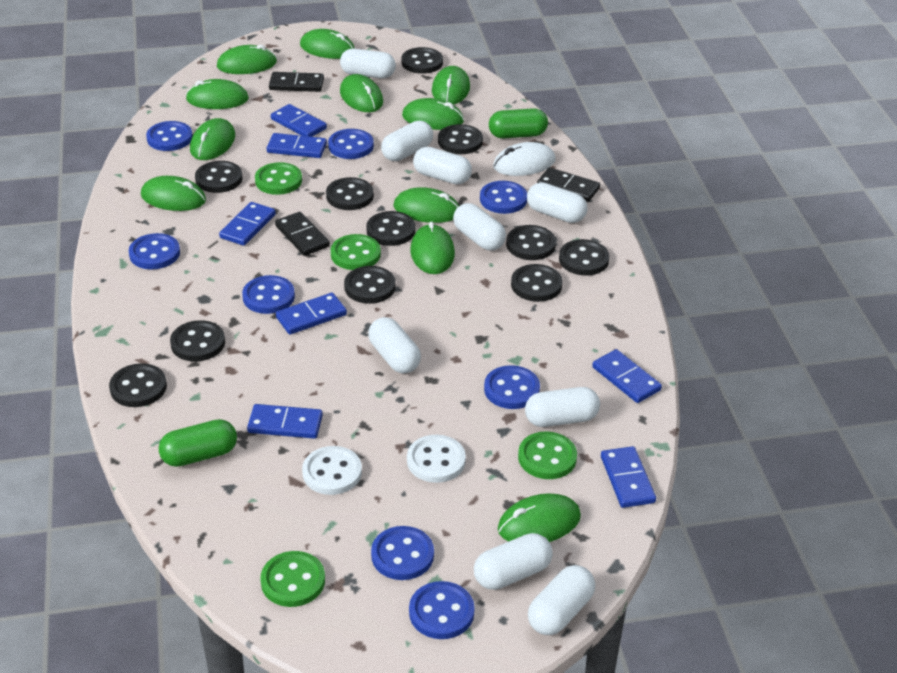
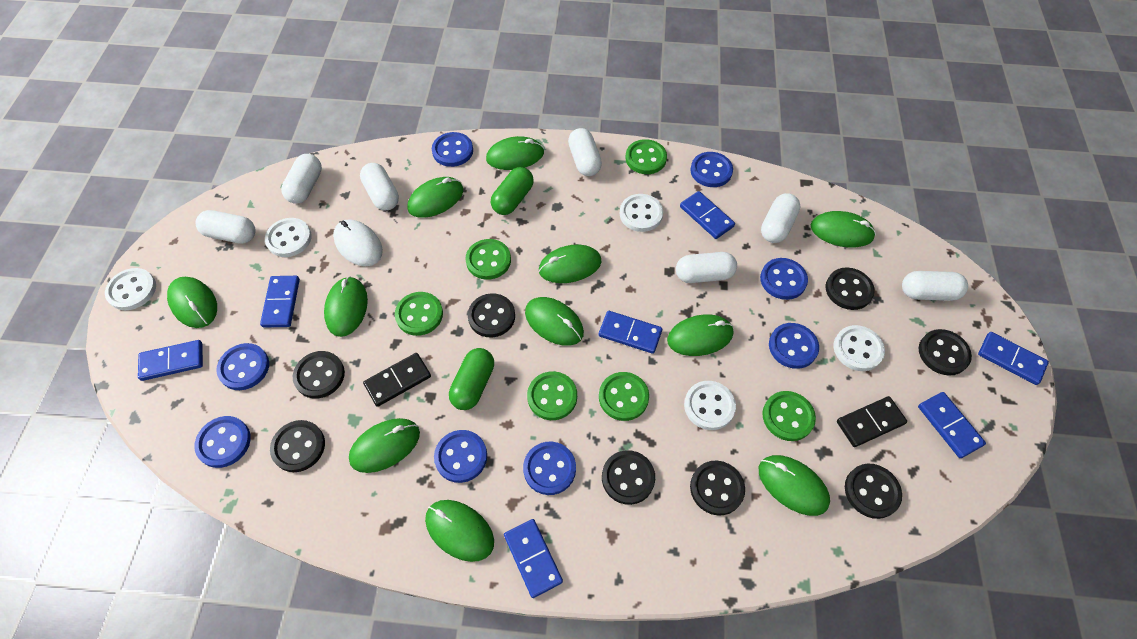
black button: [109,363,167,407] [170,320,225,362] [195,161,243,193] [326,177,374,210] [344,266,396,304] [366,211,415,246] [401,47,443,74] [438,124,483,154] [506,225,556,260] [511,264,563,302] [559,239,609,276] = 11 -> [270,420,325,472] [293,351,345,399] [468,293,515,337] [602,450,655,505] [690,461,745,515] [825,268,875,310] [845,464,902,519] [919,329,972,375] = 8
black domino: [269,72,324,92] [275,212,330,256] [537,167,600,202] = 3 -> [363,353,431,407] [837,396,907,447] = 2
green button: [255,162,302,195] [260,551,325,607] [331,234,381,270] [518,431,577,479] = 4 -> [395,292,443,336] [465,239,511,280] [527,371,577,420] [599,372,649,421] [626,139,667,174] [762,391,816,441] = 6
white button: [302,446,362,495] [407,435,466,483] = 2 -> [105,268,156,310] [265,218,312,257] [620,194,663,232] [684,381,736,430] [834,325,885,371] = 5
white capsule: [340,49,396,78] [368,317,421,373] [381,121,433,161] [413,147,472,184] [453,203,506,251] [474,533,553,590] [525,387,600,427] [527,183,587,223] [528,565,595,635] = 9 -> [196,210,255,244] [281,154,322,204] [360,163,399,210] [568,128,602,176] [676,252,737,283] [761,193,801,243] [902,271,968,301] = 7

